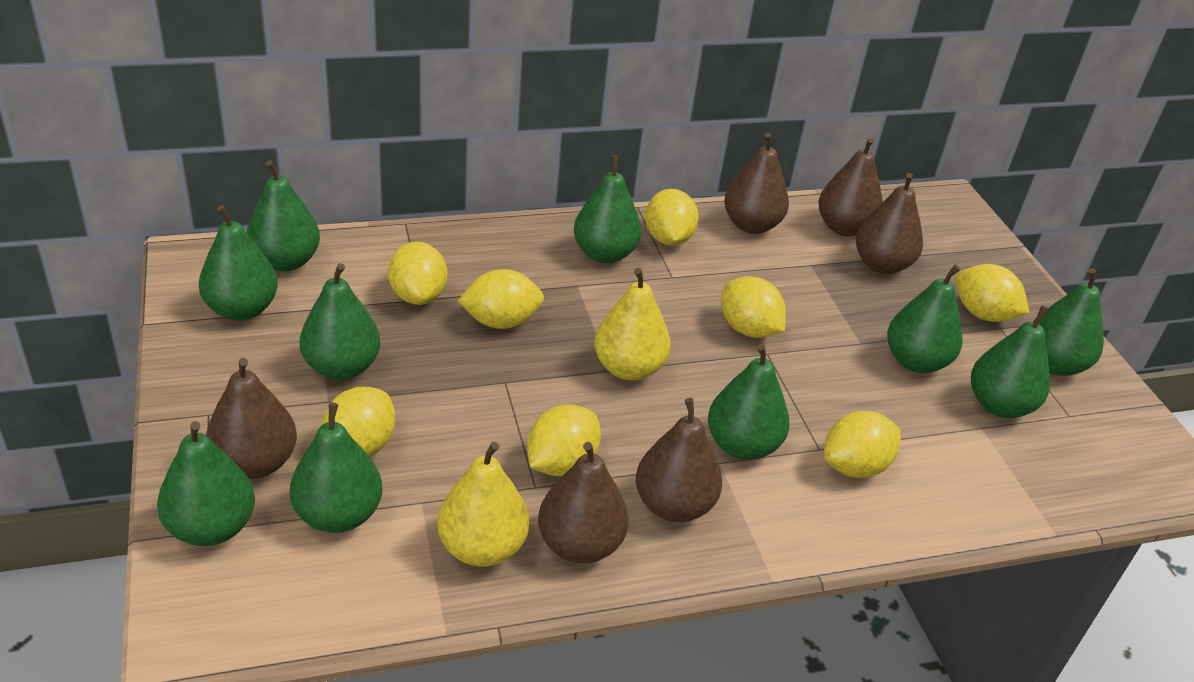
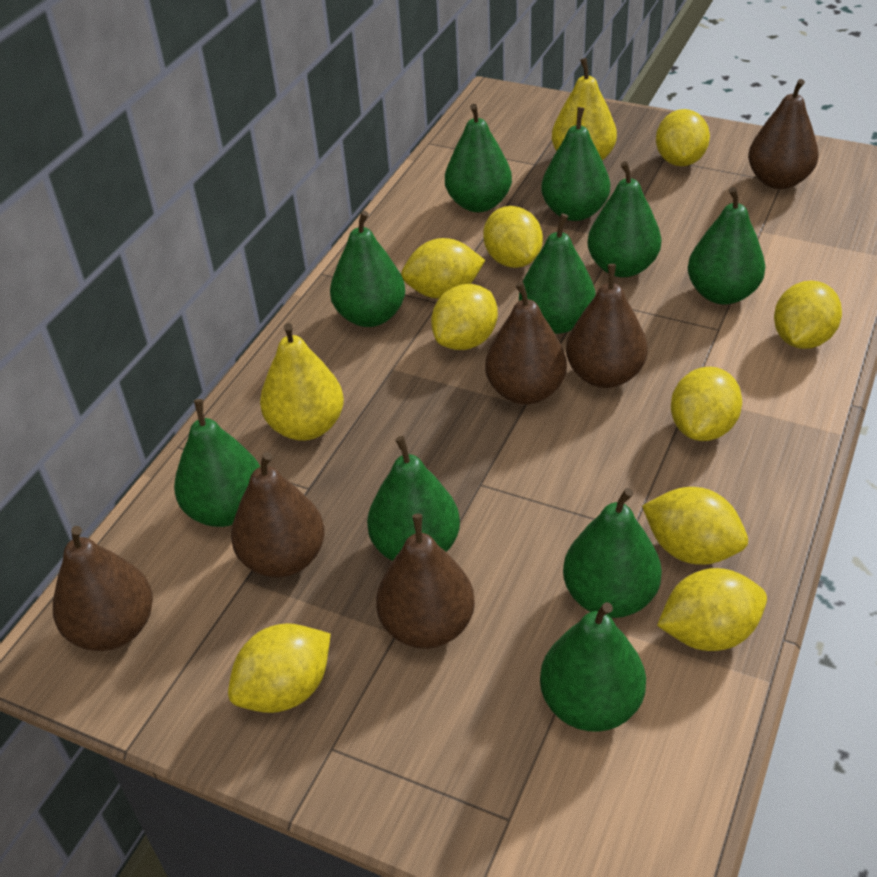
yellow lemon: [321,387,395,457] [388,242,447,305] [458,269,544,329] [527,404,601,476] [645,189,699,246] [721,276,786,338] [824,411,901,478] [956,264,1030,322] = 8 -> [228,623,331,713] [401,238,485,299] [431,284,498,350] [483,206,543,268] [642,487,748,565] [656,109,710,166] [657,568,767,651] [671,367,742,441] [774,280,842,349] = 9

